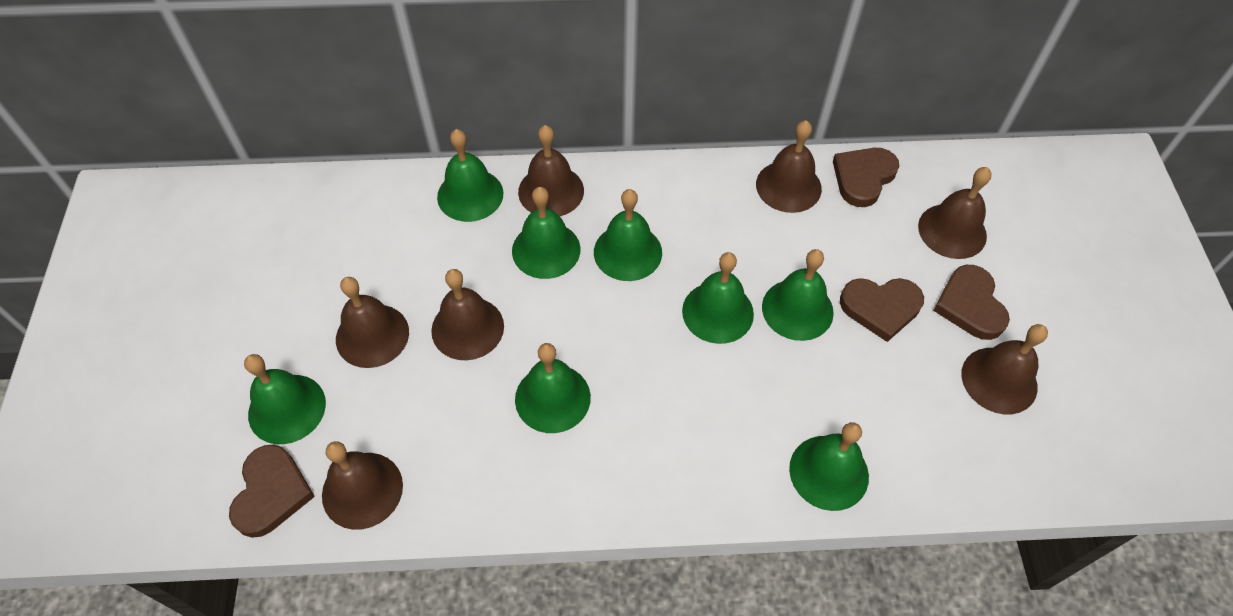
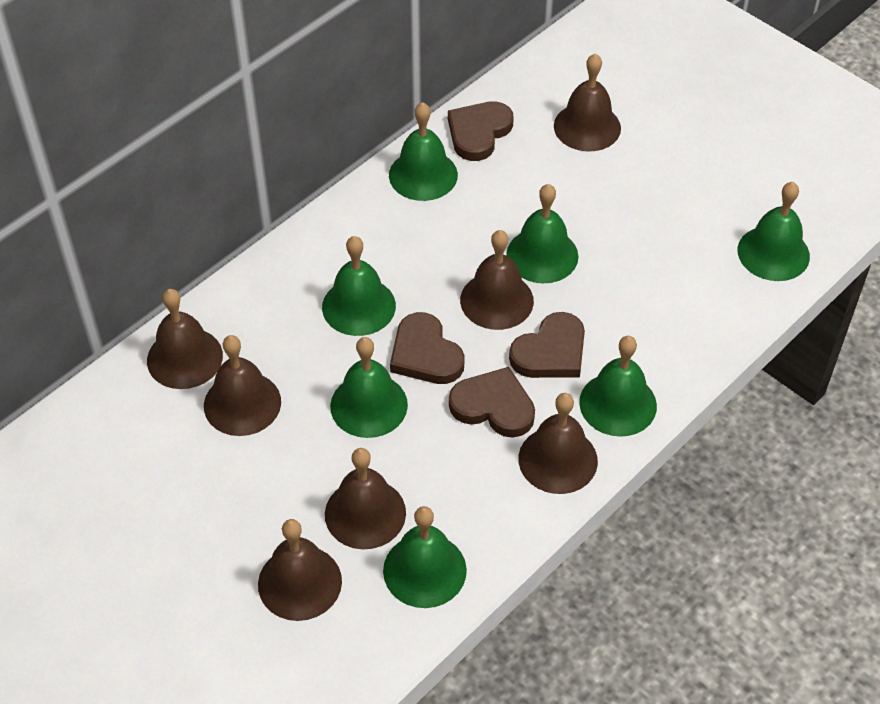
green bell: [244,354,326,444] [437,129,503,222] [512,187,580,279] [515,343,591,433] [594,189,662,281] [682,252,754,344] [762,249,834,341] [789,422,869,511] = 8 -> [322,236,396,336] [330,337,408,438] [383,506,467,608] [389,102,458,201] [506,184,578,283] [579,336,657,437] [738,182,810,281] = 7

